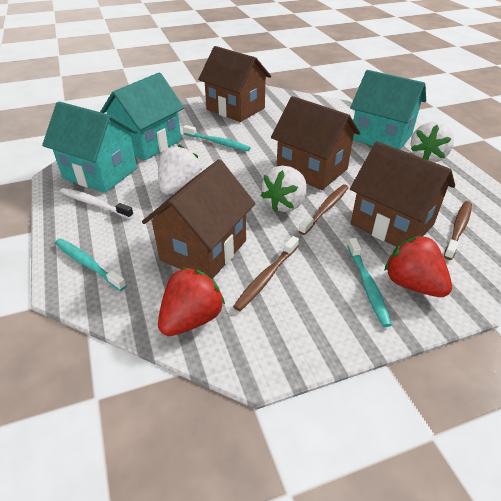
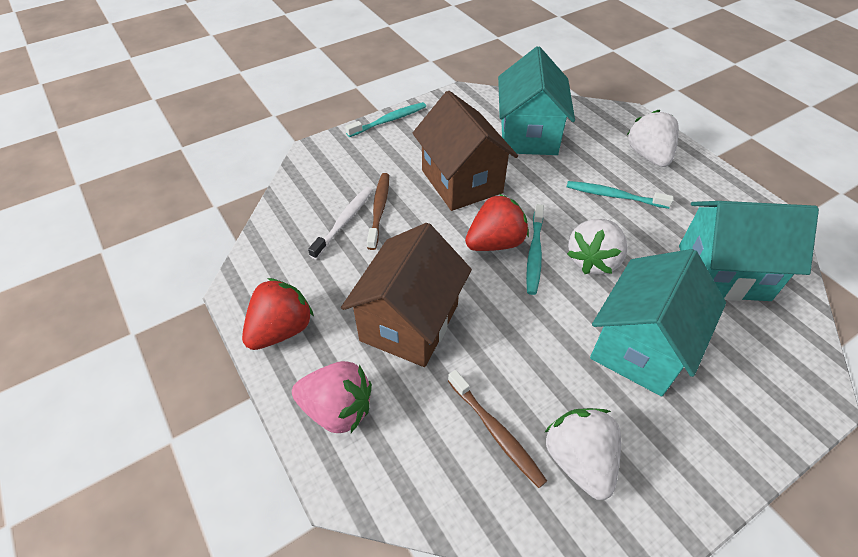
brown house: [142,159,255,279] [198,46,271,122] [271,96,360,190] [350,141,455,247] = 4 -> [341,223,472,367] [412,91,518,211] = 2
brown toothbrush: [233,236,299,311] [299,184,349,235] [444,201,472,260] = 3 -> [367,173,389,250] [448,370,547,488] = 2
pink strawberry: none = 0 -> [292,361,372,433] = 1

